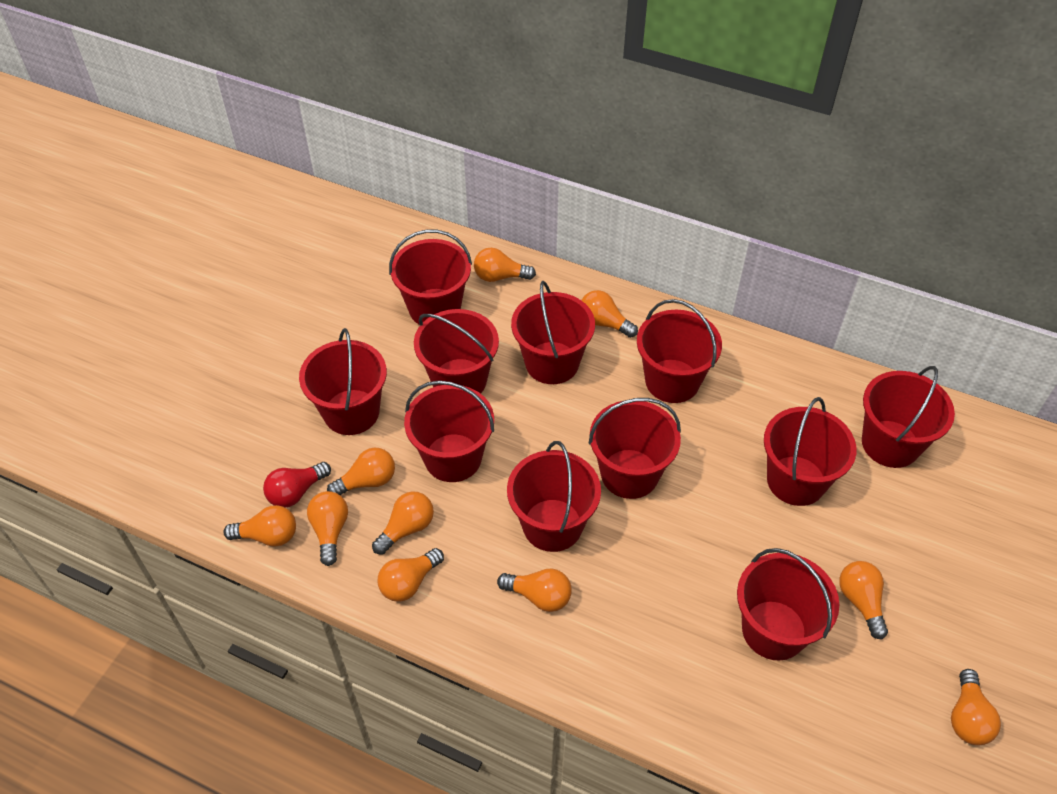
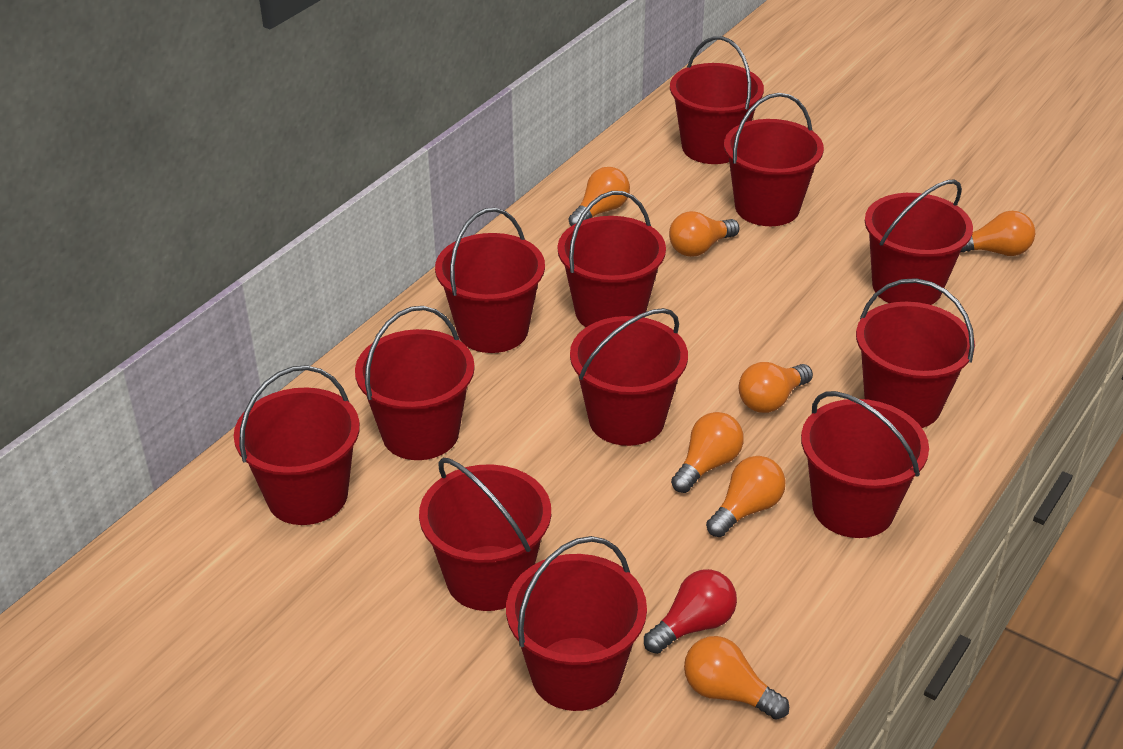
orange light bulb: [224,505,296,547] [307,491,348,566] [327,447,395,495] [372,491,434,555] [378,548,444,602] [474,248,536,282] [497,569,572,612] [581,290,638,338] [839,561,888,640] [951,669,1001,745] = 10 -> [569,167,630,226] [669,211,740,257] [671,412,744,493] [684,636,789,720] [706,456,786,537] [739,362,813,413] [961,211,1035,256] = 7
red bucket: [299,328,387,435] [389,230,472,325] [404,381,494,482] [414,309,499,394] [507,441,601,552] [511,281,595,384] [589,398,681,499] [637,299,722,403] [737,548,839,661] [764,397,857,506] [862,366,955,468] = 11 -> [234,365,360,525] [355,306,475,460] [419,458,551,611] [435,208,545,353] [506,536,647,711] [558,191,666,327] [570,308,688,446] [670,36,764,164] [724,93,824,226] [801,391,929,538] [856,278,975,428] [865,180,973,305] = 12

